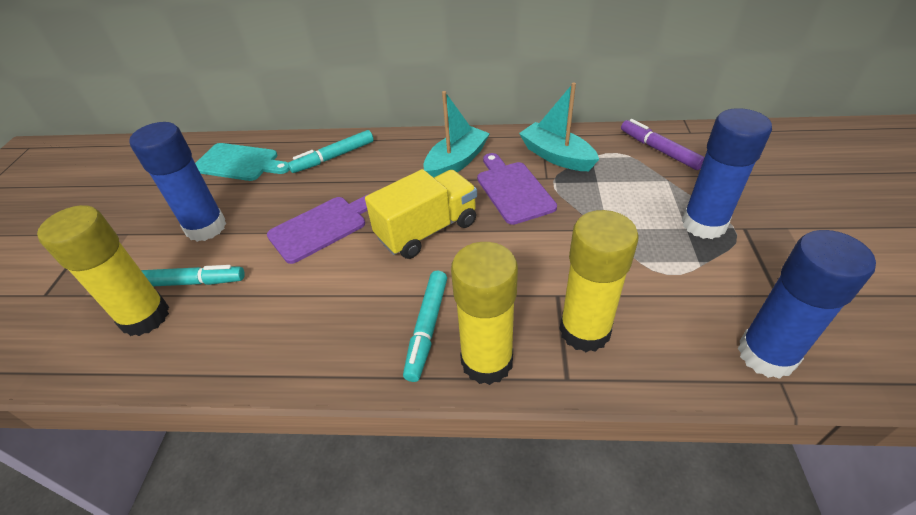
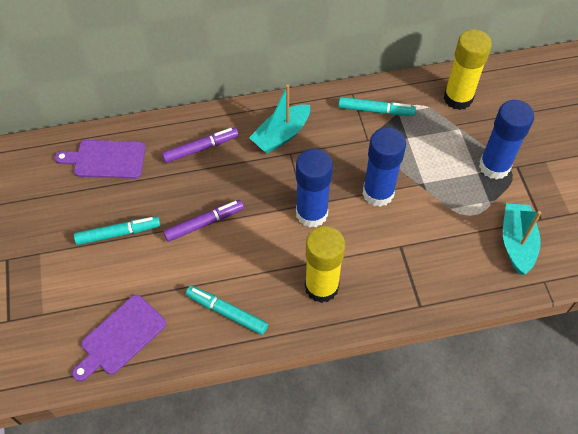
purple marker: [621,119,705,170] = 1 -> [162,127,239,163] [163,200,244,242] = 2
turquoise cutting board: [195,143,290,181] = 1 -> none = 0
yellow glue stick: [37,205,169,336] [451,242,518,385] [559,210,639,352] = 3 -> [305,226,345,303] [443,29,492,110] = 2
yellow truck: [365,169,477,259] = 1 -> none = 0

